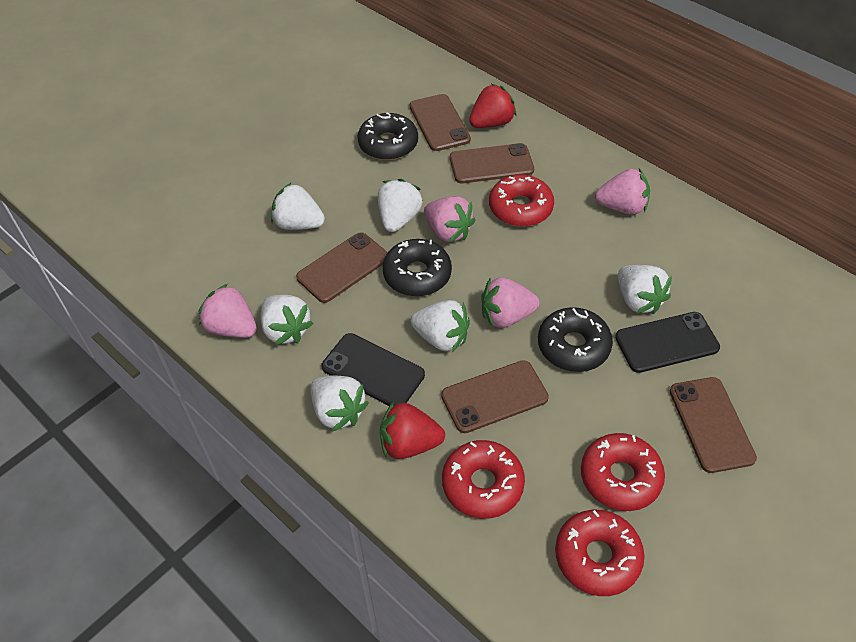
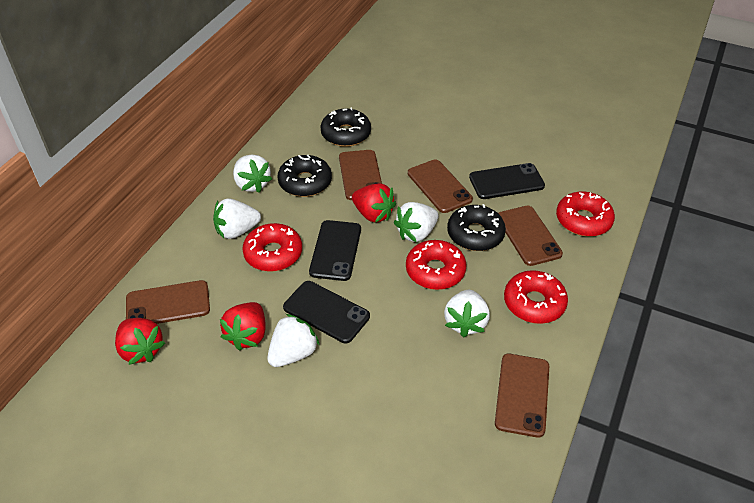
black phone: [321,333,425,406] [615,312,720,373] = 2 -> [283,281,370,343] [309,220,361,281] [469,163,545,199] = 3
pink strawberry: [199,284,257,338] [424,196,475,243] [481,277,539,328] [595,169,650,215] = 4 -> none = 0
red strawberry: [380,401,445,459] [469,84,517,128] = 2 -> [115,318,165,365] [220,302,266,351] [352,183,396,223] = 3
white strawberry: [260,295,313,345] [271,182,325,230] [311,376,369,431] [378,179,423,232] [411,300,470,352] [618,265,672,314] = 6 -> [213,198,261,239] [233,155,272,193] [267,314,320,367] [394,202,439,242] [444,290,490,338] = 5

